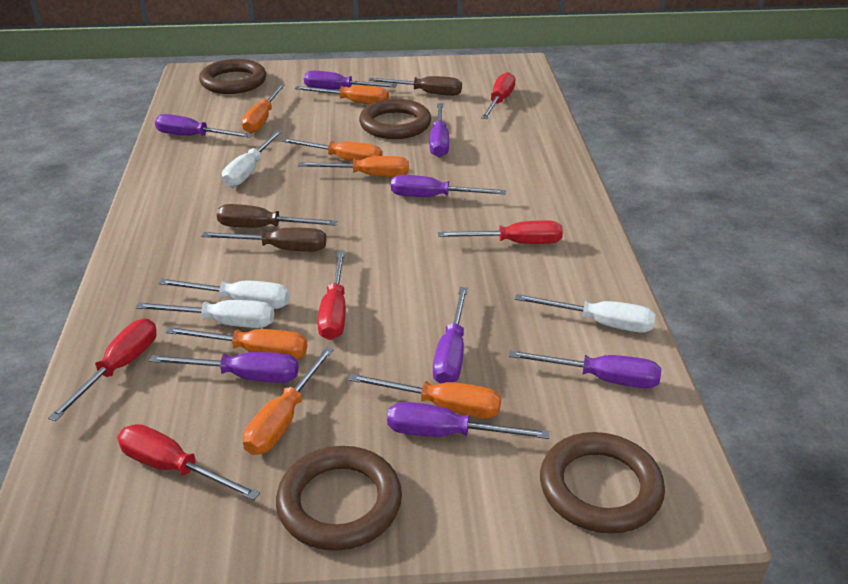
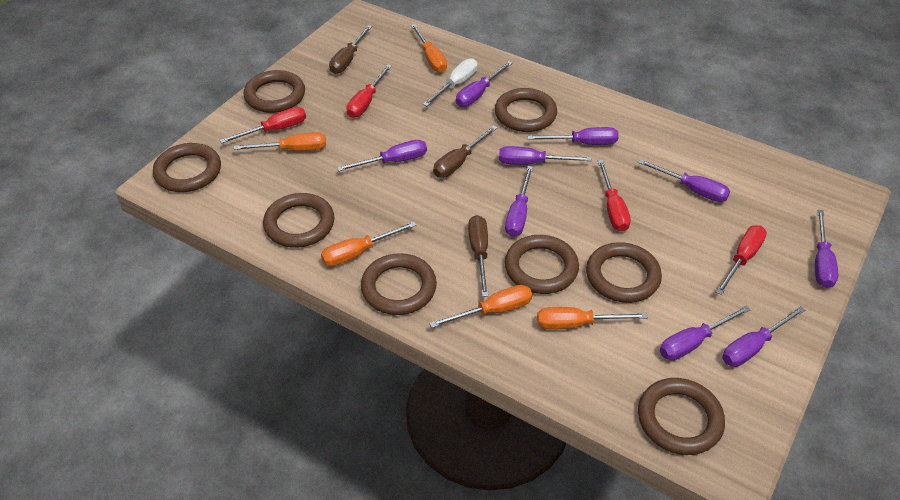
brown ring: [199,59,266,94] [276,446,402,551] [359,99,431,139] [540,432,665,534] = 4 -> [153,143,221,192] [244,70,305,113] [263,193,334,248] [361,253,437,315] [495,88,557,132] [505,235,579,294] [586,242,662,303] [638,378,725,455] = 8
orange screwdriver: [166,327,308,359] [241,84,285,133] [243,346,334,455] [281,138,383,162] [295,85,389,105] [298,156,409,177] [349,374,501,418] = 7 -> [234,132,326,151] [321,221,417,266] [411,24,447,73] [429,285,532,328] [537,307,648,330] = 5
purple screwdriver: [149,352,299,383] [155,114,253,138] [304,71,397,90] [387,402,550,439] [391,175,506,197] [430,103,449,157] [433,287,468,383] [508,350,661,388] = 8 -> [337,140,427,171] [456,61,513,107] [499,146,592,165] [505,166,533,237] [527,127,619,145] [638,159,730,202] [660,306,751,360] [722,306,805,367] [815,210,838,288] = 9
red screwdriver: [48,319,156,421] [117,424,260,500] [317,251,346,340] [438,220,563,244] [481,72,515,119] = 5 -> [220,107,306,144] [346,64,392,118] [598,160,631,232] [716,225,767,295] = 4
white screwdriver: [136,300,274,328] [158,279,290,309] [222,130,282,187] [515,294,656,332] = 4 -> [423,58,477,106] = 1

